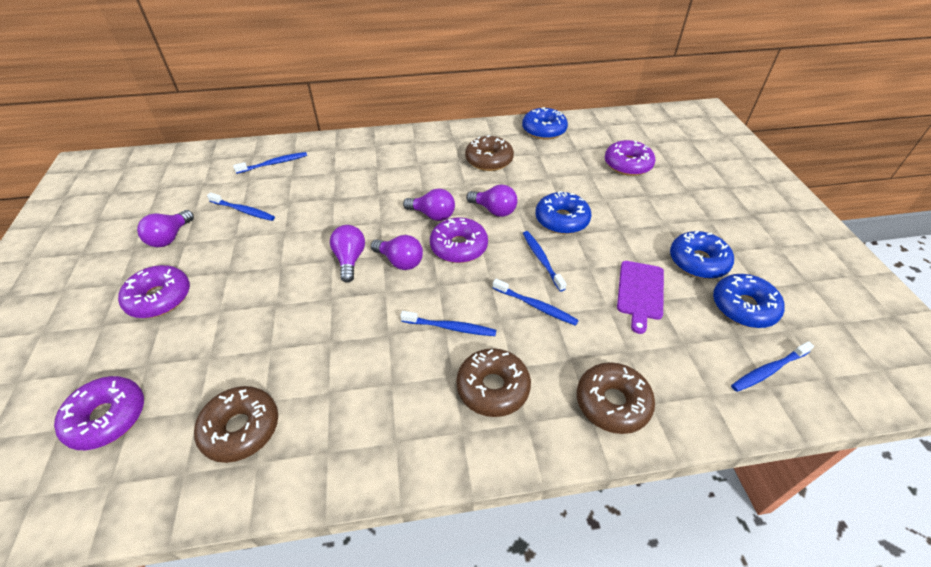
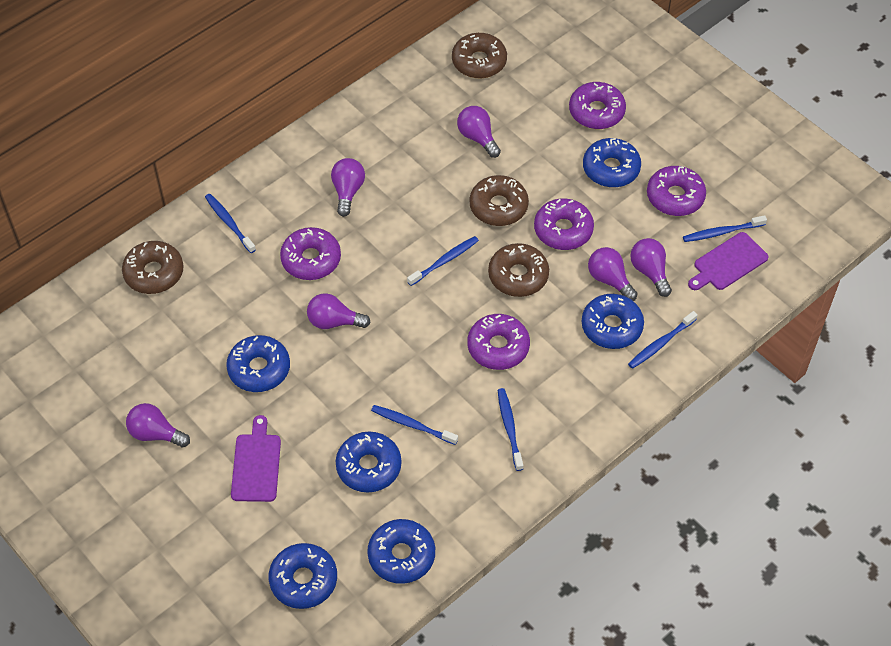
blue donut: [522,107,568,140] [535,191,592,234] [670,230,734,279] [713,274,785,328] = 4 -> [226,335,290,392] [269,543,337,609] [336,431,402,492] [367,519,435,584] [582,294,644,349] [583,138,641,187] = 6
purple cutting board: [617,261,664,334] = 1 -> [231,415,281,502] [688,232,768,290] = 2
purple donut: [54,376,144,450] [118,265,190,318] [430,217,488,263] [605,140,655,176] = 4 -> [280,227,341,280] [467,314,530,370] [534,198,594,250] [569,82,626,129] [647,166,706,216] = 5
purple light bulb: [137,210,194,247] [330,225,365,283] [371,235,423,270] [403,189,455,221] [466,185,517,217] = 5 -> [126,403,190,448] [307,293,370,329] [331,158,365,217] [457,106,501,158] [588,247,638,301] [630,238,672,297] = 6

